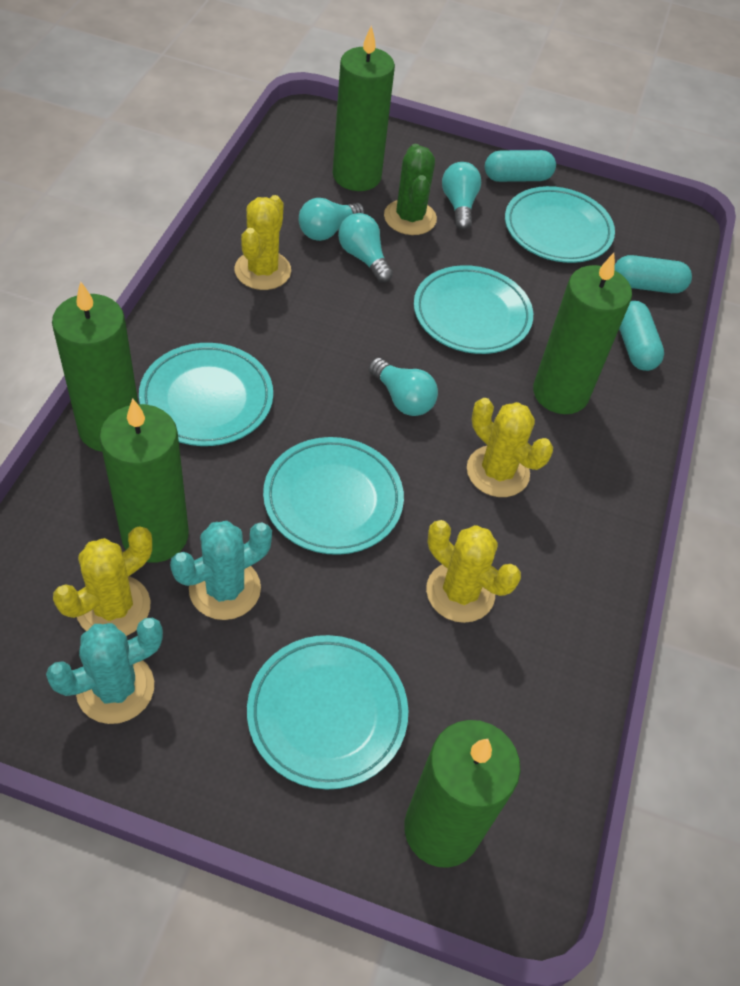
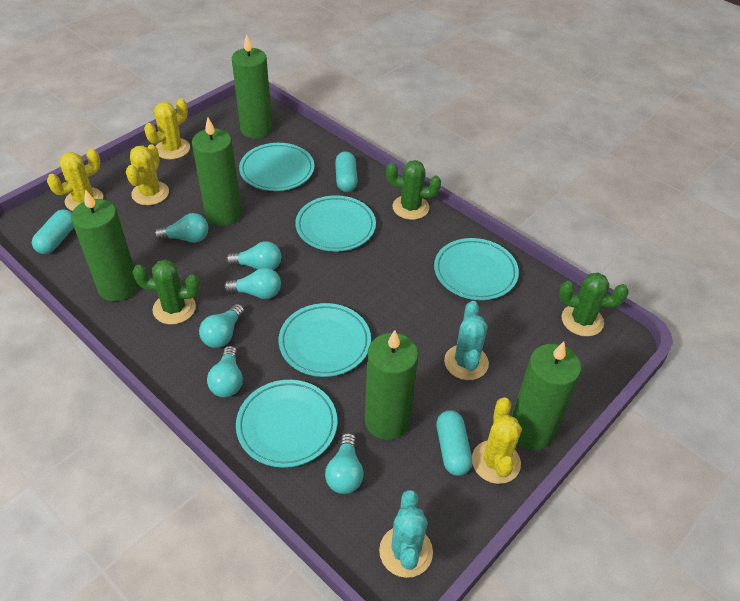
green cactus: [384,144,437,235] = 1 -> [132,260,200,325] [386,160,441,220] [559,273,629,337] = 3
turquoise light bulb: [299,198,365,241] [338,213,393,283] [369,358,438,416] [442,162,481,230] = 4 -> [154,213,208,243] [199,304,244,348] [207,346,243,397] [223,268,281,299] [226,242,281,270] [325,433,364,494] = 6

